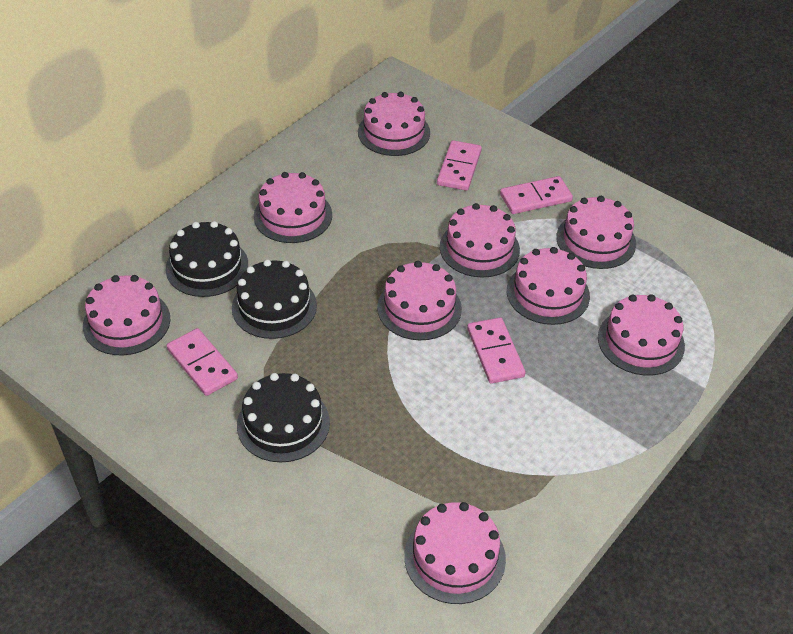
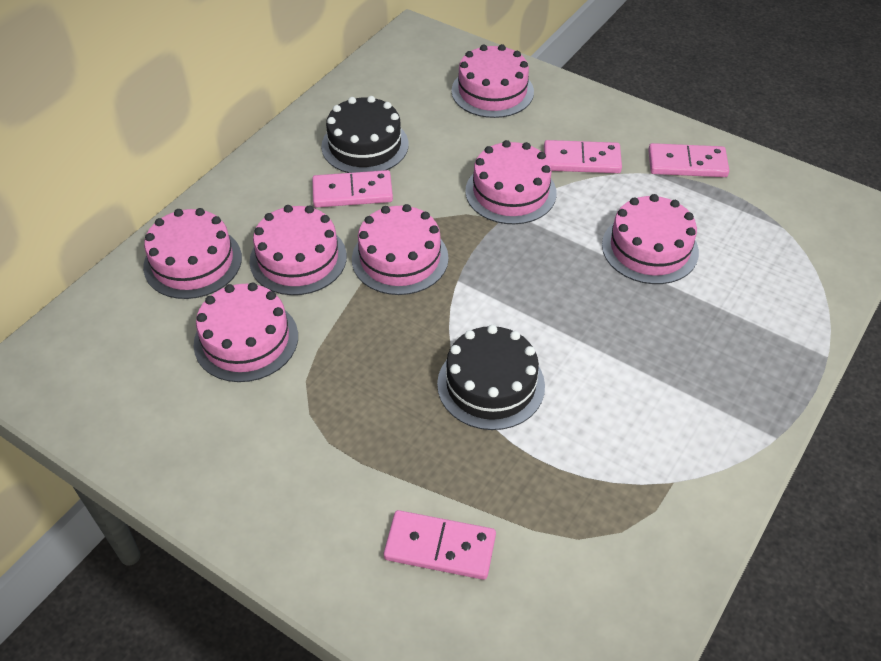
black cake: [166,221,248,297] [232,259,317,339] [237,373,330,462] = 3 -> [321,96,409,173] [437,325,545,430] = 2
pink cake: [83,275,170,355] [254,172,332,243] [358,92,430,156] [377,261,462,340] [404,502,506,604] [440,203,520,278] [507,247,590,325] [556,196,636,269] [598,294,685,376] = 9 -> [143,208,242,299] [194,282,298,382] [249,205,347,295] [352,204,449,295] [451,44,534,118] [465,140,557,224] [602,194,699,284] = 7

